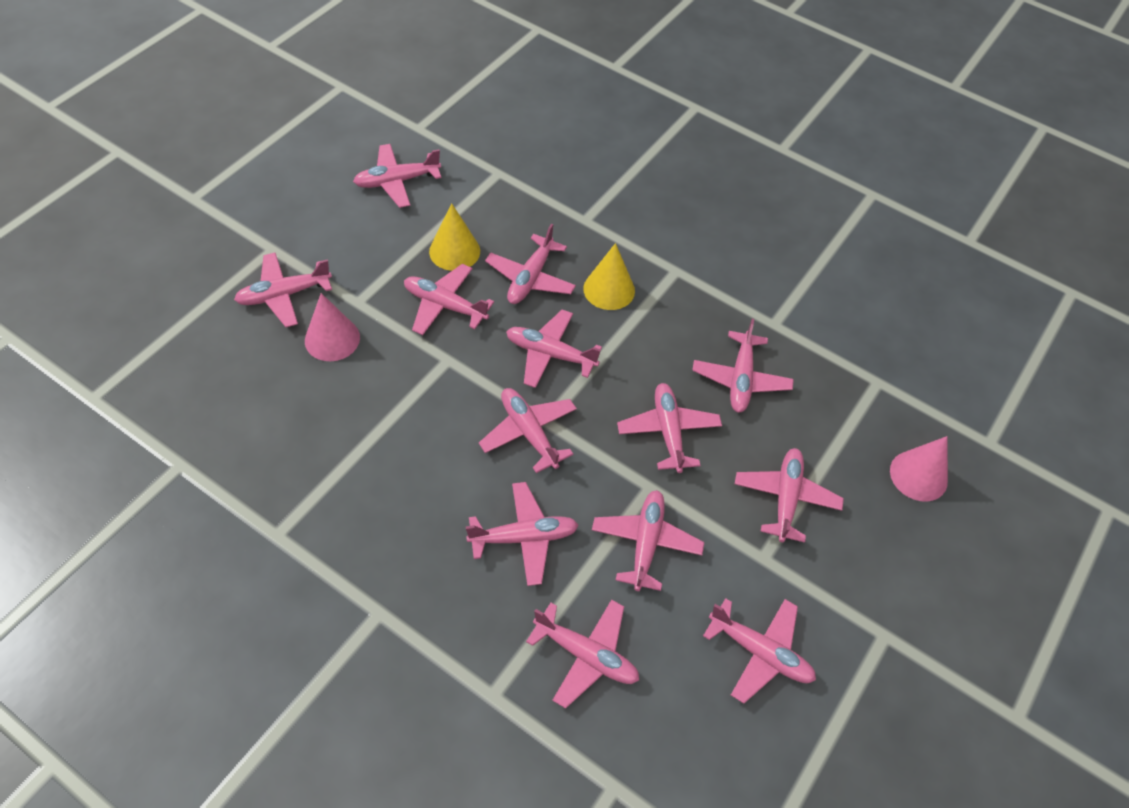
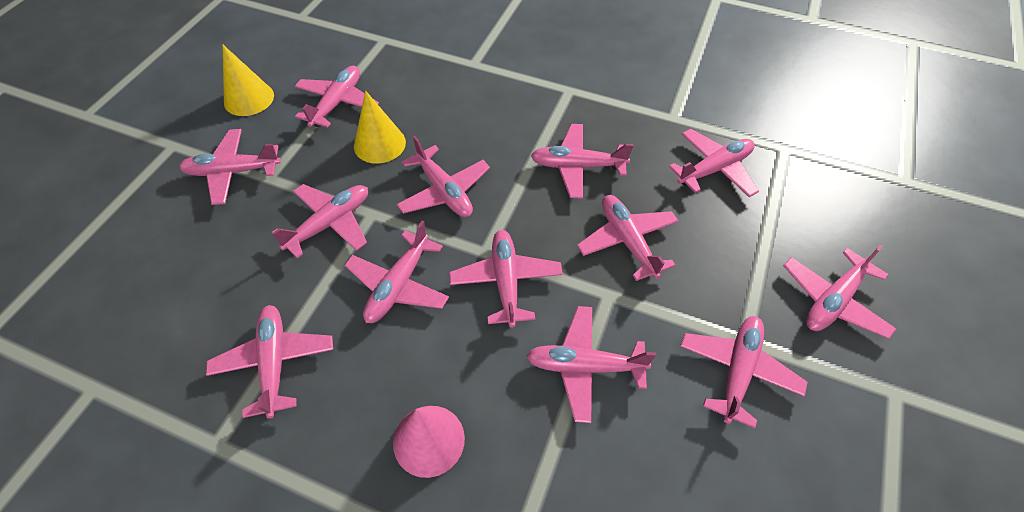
pink cone: [305,293,360,361] [890,436,948,502] = 2 -> [393,406,465,478] = 1

